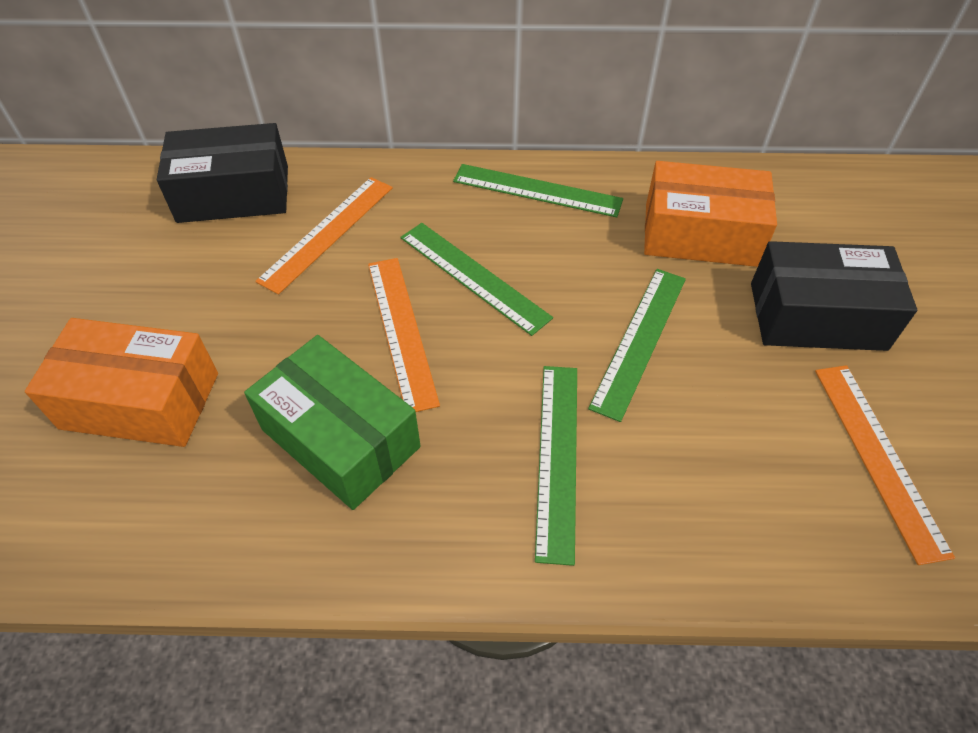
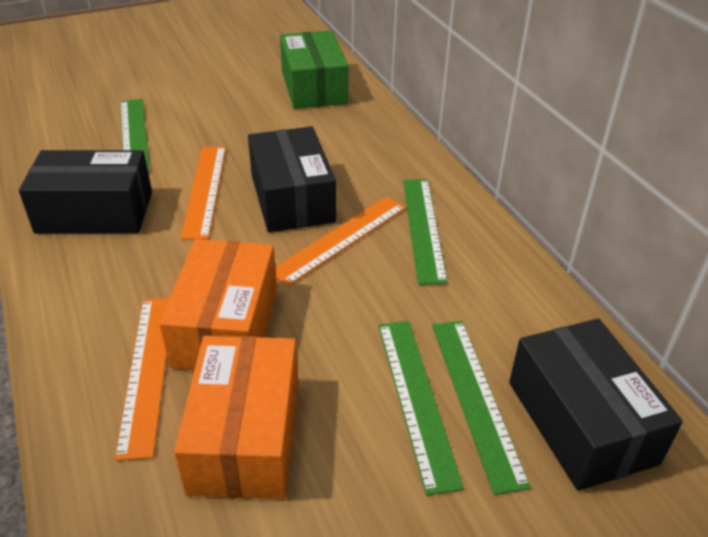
black box: [157,123,288,223] [751,241,917,351] = 2 -> [19,150,152,233] [248,126,336,233] [509,319,683,491] = 3

